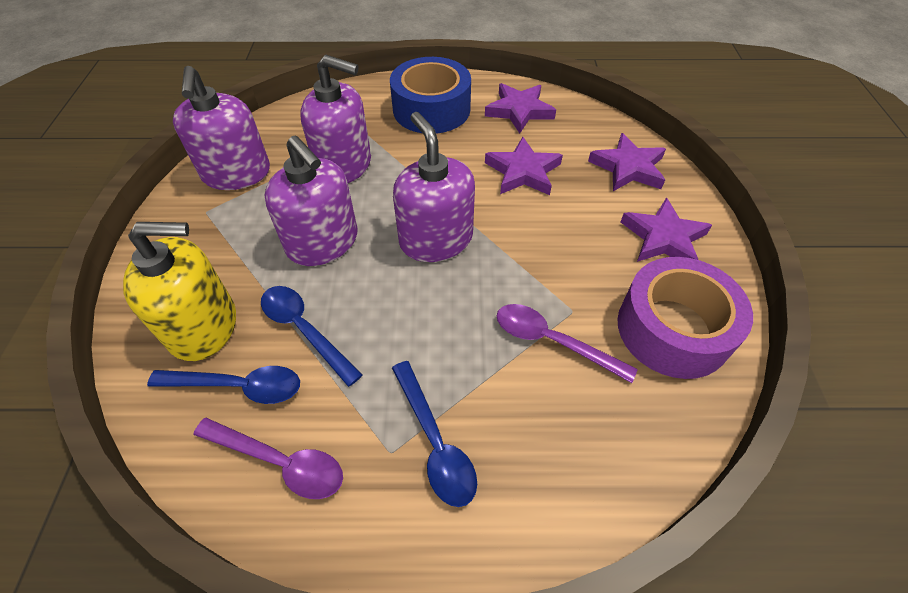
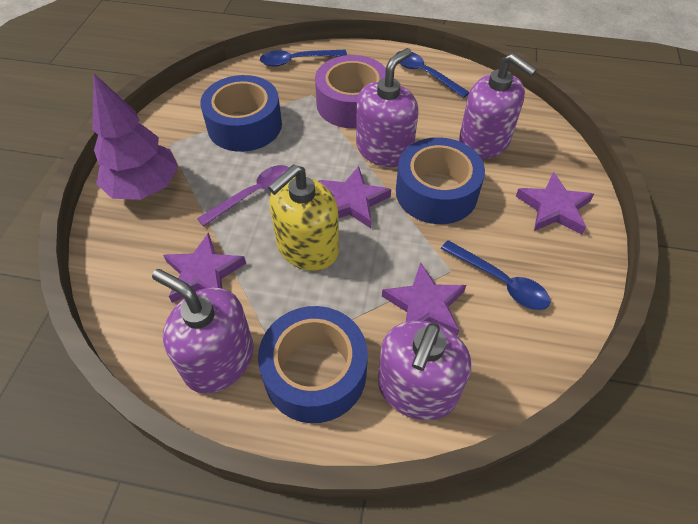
blue tape: [390,57,471,134] = 1 -> [200,75,282,152] [258,306,368,423] [396,137,485,224] = 3
purple spoon: [194,418,343,499] [497,304,638,383] = 2 -> [197,165,289,227] = 1
purple tree: none = 0 -> [92,74,178,200] = 1

